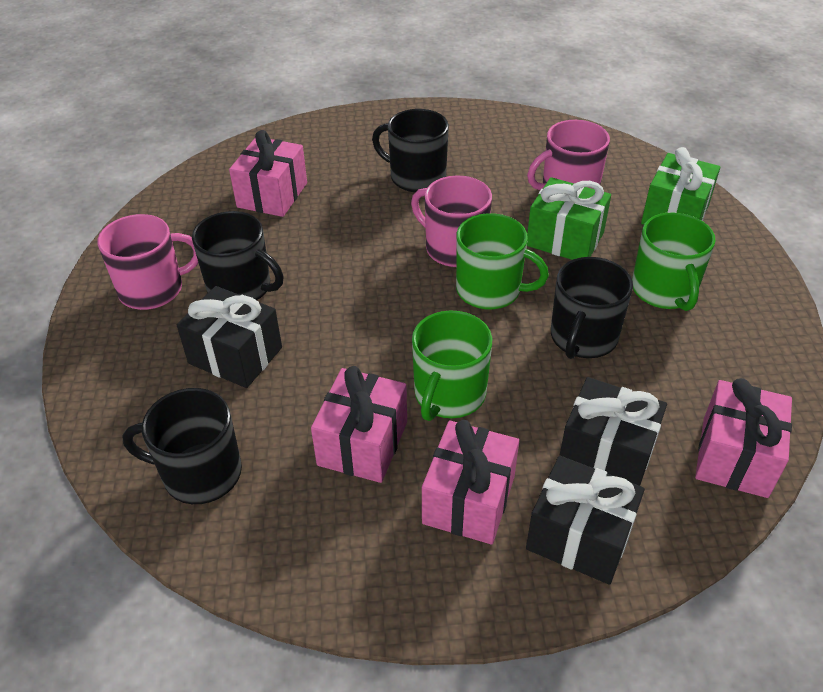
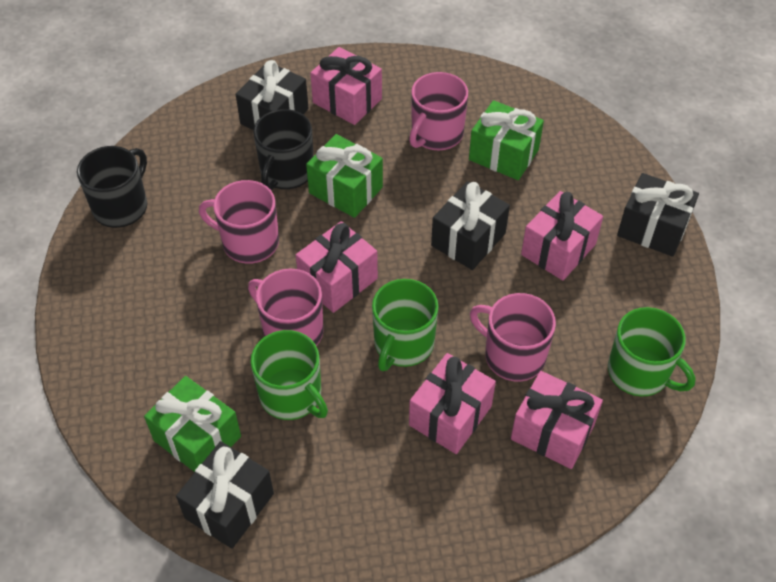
black gift: [177,286,282,388] [526,456,645,585] [559,377,667,486] = 3 -> [176,441,274,549] [236,60,308,130] [431,181,510,270] [617,173,699,257] = 4
black mug: [122,388,242,504] [192,211,283,300] [372,109,449,192] [551,257,633,359] = 4 -> [77,146,147,228] [253,109,313,190] = 2
green gift: [527,177,611,260] [641,147,720,225] = 2 -> [144,376,241,472] [306,134,383,218] [469,100,544,180] = 3
pink gift: [229,130,307,217] [311,366,407,483] [422,420,519,544] [695,378,792,498] = 4 -> [296,221,378,313] [310,47,382,125] [409,353,496,454] [511,371,603,469] [521,191,603,280] = 5
pink mug: [97,214,198,310] [411,175,492,267] [527,120,610,190] = 3 -> [199,180,279,264] [248,269,324,346] [409,72,468,150] [470,293,556,382] = 4

